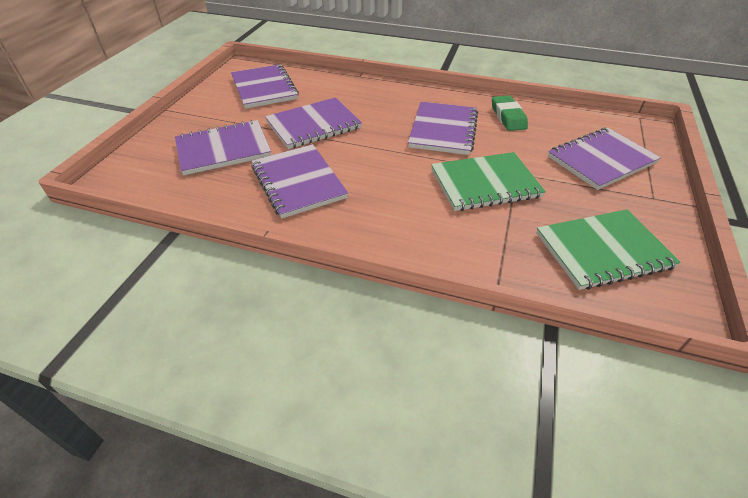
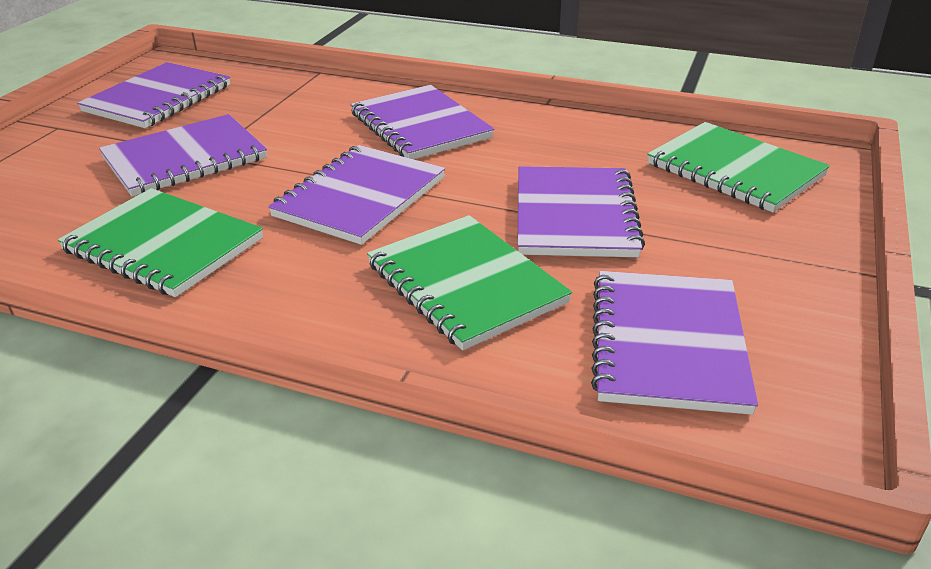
green eraser: [492,95,528,131] = 1 -> none = 0
green notebook: [431,152,546,211] [536,209,681,290] = 2 -> [57,188,263,297] [367,215,572,350] [647,122,830,212] = 3

